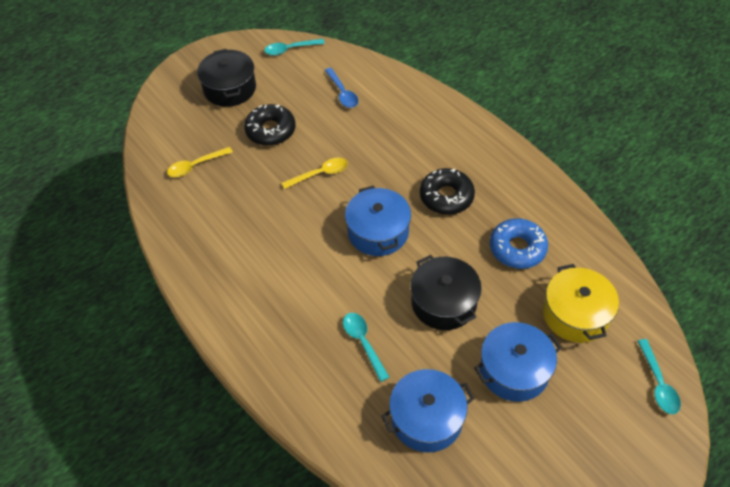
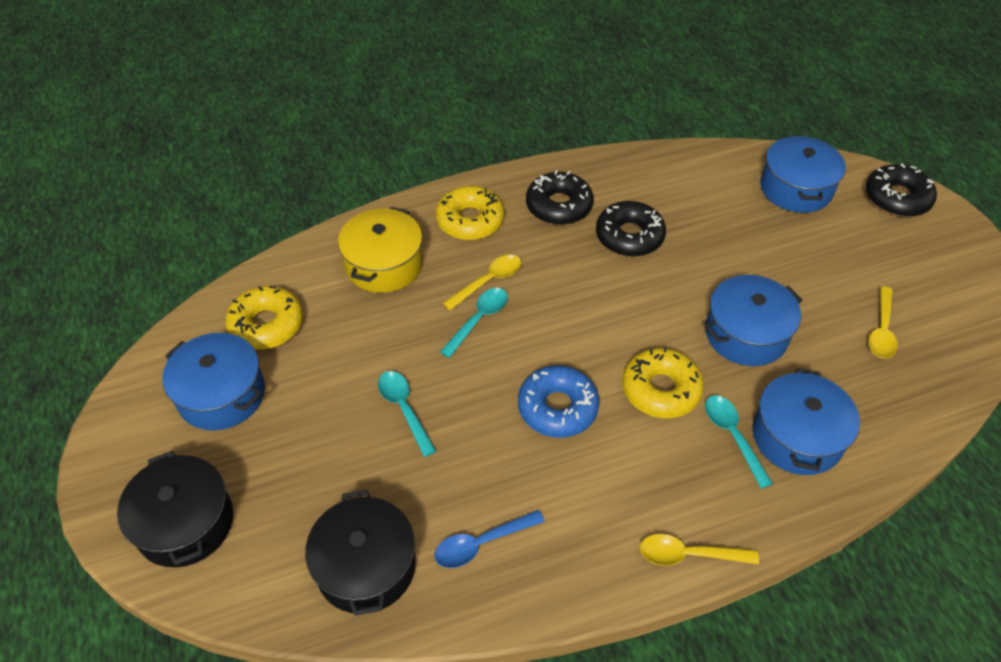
black donut: [244,104,296,146] [420,168,475,215] = 2 -> [526,170,594,225] [596,201,666,257] [866,164,937,217] = 3
blue pot: [345,186,411,256] [381,369,474,453] [474,322,562,402] = 3 -> [162,333,265,431] [704,275,802,366] [753,368,860,475] [760,135,846,213] = 4
yellow donut: none = 0 -> [226,286,303,350] [436,186,504,240] [622,347,704,418] = 3
yellow spoon: [167,147,233,177] [282,158,348,189] = 2 -> [443,255,522,310] [640,534,759,565] [869,286,898,359] = 3

